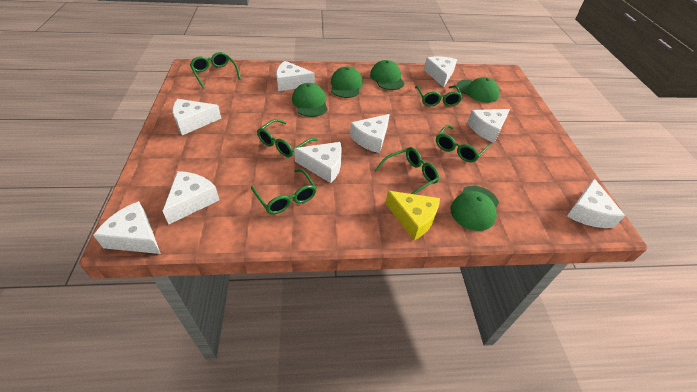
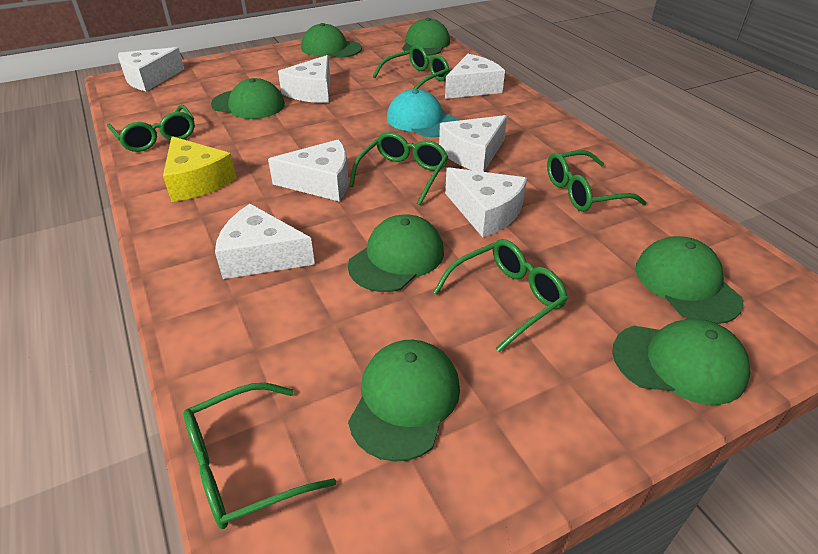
green cap: [292,83,328,117] [331,66,363,98] [370,60,405,90] [450,186,499,231] [456,77,500,103] = 5 -> [211,78,285,119] [301,23,362,58] [348,214,444,292] [348,340,460,462] [402,18,450,56] [612,319,751,405] [635,236,744,324] = 7
turquoise cap: none = 0 -> [387,89,458,138] = 1
white cheese: [93,201,161,254] [162,171,220,224] [173,99,221,135] [276,61,315,91] [294,142,342,183] [350,114,390,153] [424,56,457,87] [467,109,510,143] [567,179,625,228] = 9 -> [118,47,184,91] [215,204,315,279] [268,139,348,202] [278,55,330,103] [439,115,507,172] [445,54,505,99] [445,167,527,237] = 7

